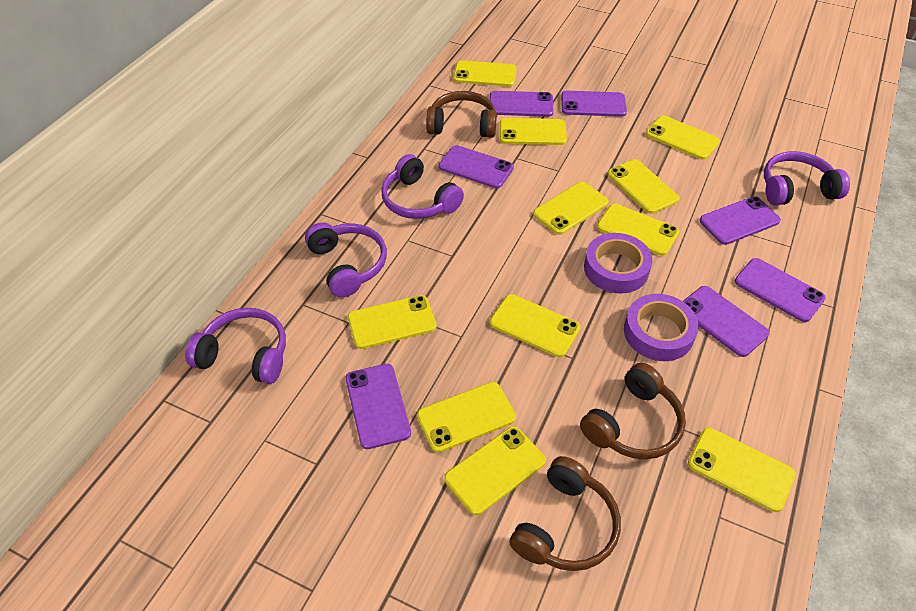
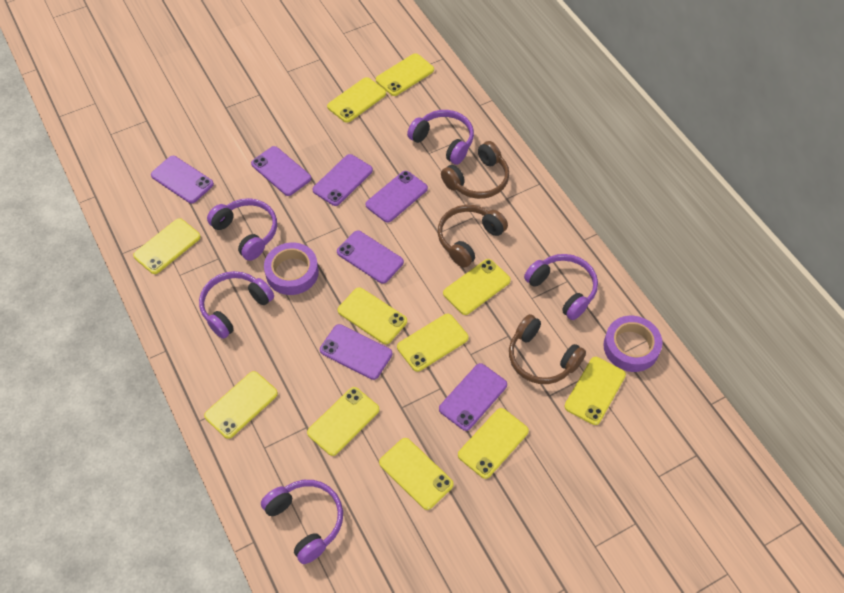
purple headphones: [185,308,286,384] [305,222,387,298] [381,154,464,219] [764,151,850,206] = 4 -> [199,271,274,339] [207,198,277,261] [261,480,343,564] [407,110,474,165] [524,254,598,320] = 5

